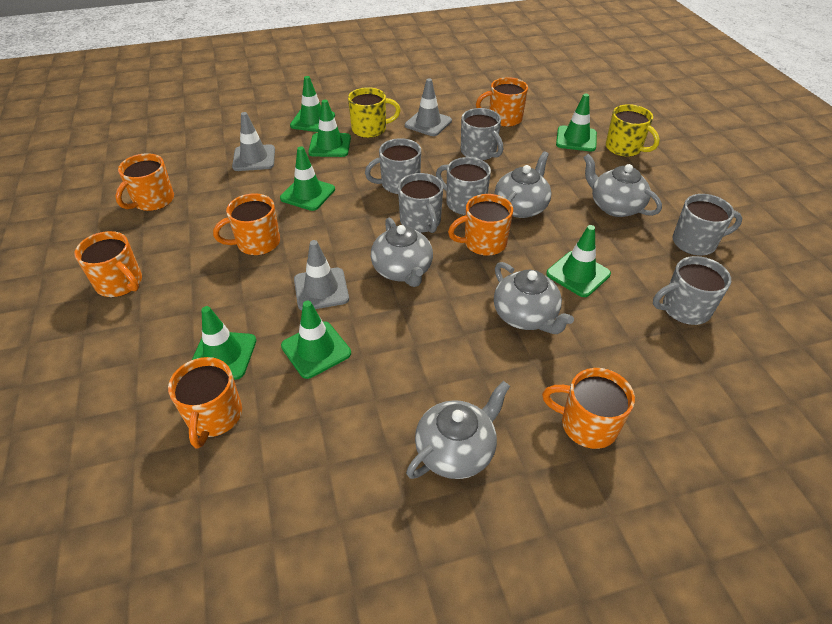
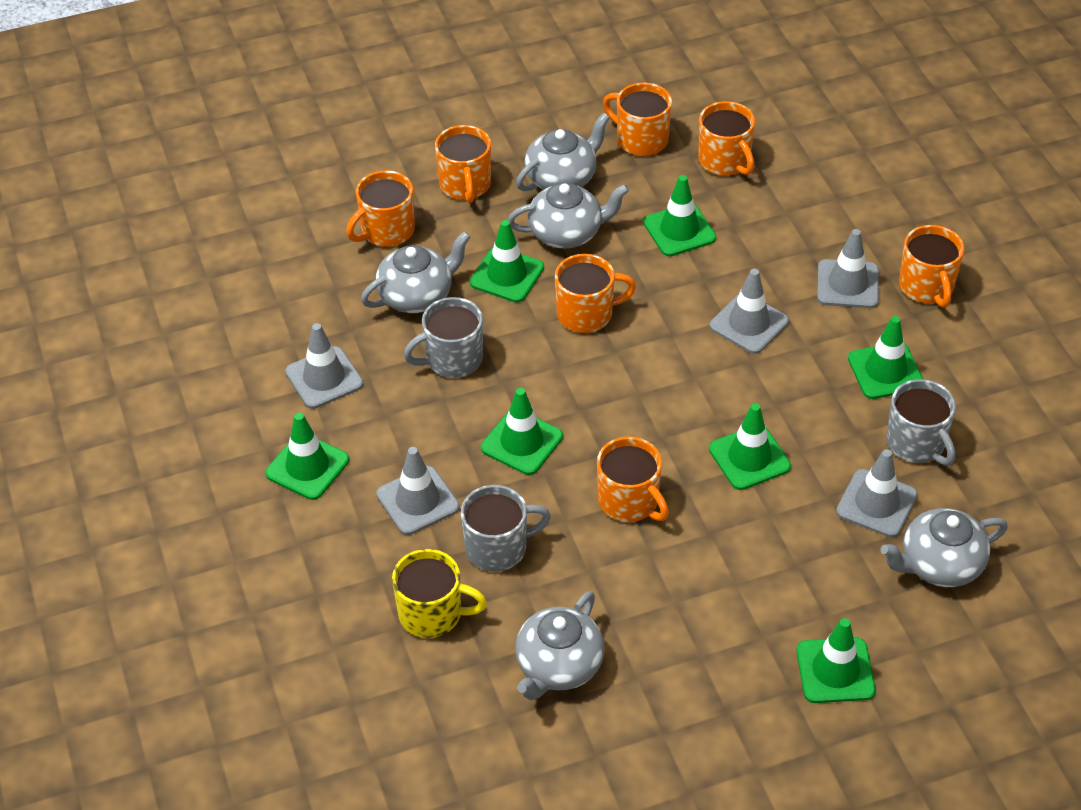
grey mug: [365,138,421,194] [398,173,443,233] [436,157,491,215] [461,108,503,160] [653,256,731,325] [673,194,743,256] = 6 -> [404,297,483,378] [461,485,551,572] [886,379,956,465] = 3
grey traffic cone: [232,112,275,171] [294,240,349,310] [405,78,452,136] = 3 -> [285,323,363,409] [376,447,460,535] [710,269,789,354] [817,229,879,308] [836,449,918,537] = 5
yellow mug: [348,87,401,138] [606,104,660,157] = 2 -> [392,549,487,638] = 1

